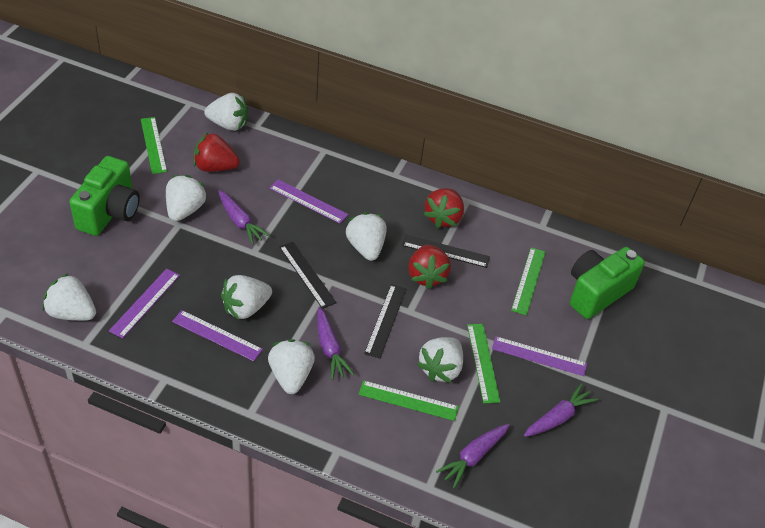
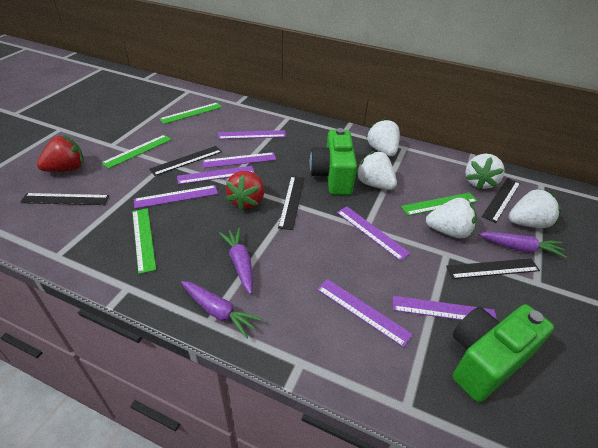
black ruler: [279,242,337,309] [364,284,406,359] [402,235,490,268] = 3 -> [20,193,109,205] [149,146,222,176] [278,176,304,230] [446,258,540,279] [482,178,520,223] = 5
purple carrot: [218,190,270,245] [317,307,354,380] [436,424,509,488] [524,383,598,437] = 4 -> [181,281,263,339] [219,228,253,294] [478,232,567,258] = 3
purple ruler: [109,268,180,339] [172,310,263,361] [270,180,348,224] [492,336,587,376] = 4 -> [134,185,218,209] [177,166,255,185] [202,152,276,168] [218,130,286,139] [317,279,413,348] [337,206,411,261] [393,296,497,320] = 7
red strawberry: [194,132,240,172] [408,245,451,289] [424,188,464,228] = 3 -> [37,135,84,172] [226,171,264,211] = 2
white strawberry: [43,273,96,321] [166,175,207,221] [204,93,248,131] [221,275,272,320] [268,339,315,394] [346,212,386,261] [417,337,463,383] = 7 -> [356,151,397,190] [366,118,400,156] [426,198,477,238] [465,154,505,190] [508,189,561,228] = 5

